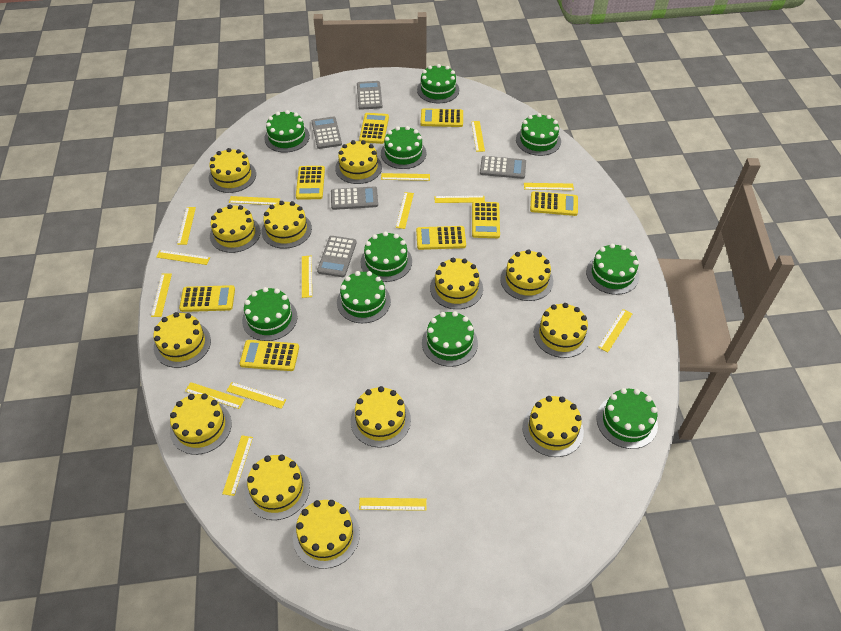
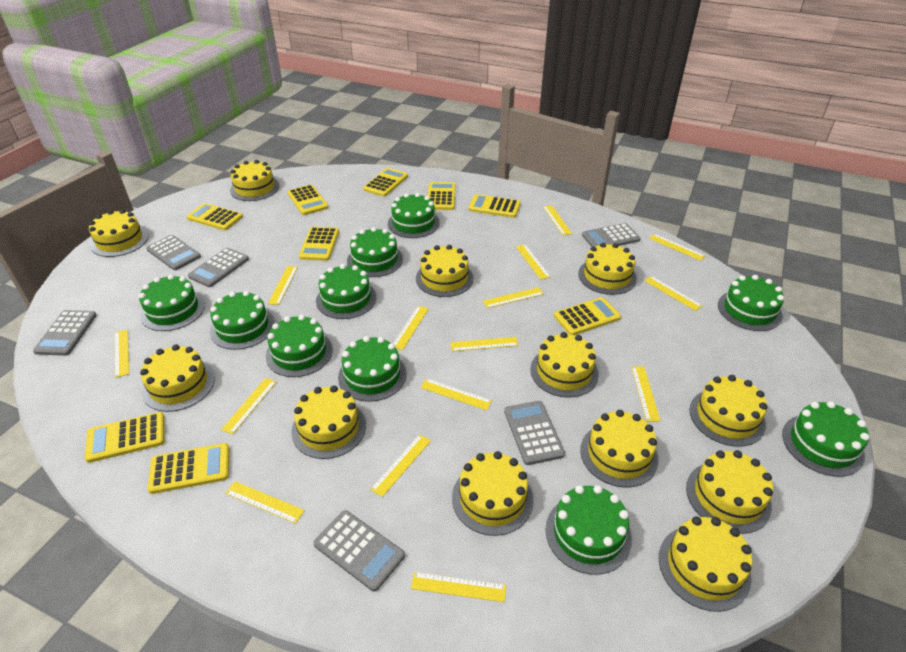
grey calculator: [312,116,342,149] [317,236,357,277] [331,186,378,210] [357,81,383,110] [480,156,526,179] = 5 -> [33,310,97,356] [146,235,201,270] [188,248,249,287] [314,510,405,592] [504,401,565,465] [582,223,640,247] = 6
yellow cake: [153,312,211,368] [170,393,232,455] [209,148,256,193] [210,204,261,253] [245,455,310,520] [262,201,312,249] [293,500,360,569] [335,140,382,184] [351,386,411,448] [430,258,483,309] [500,249,553,301] [522,396,584,457] [534,303,590,358] = 13 -> [89,209,148,257] [140,344,215,412] [230,160,279,201] [291,386,366,459] [416,245,473,297] [452,451,533,536] [530,332,599,398] [578,243,637,295] [580,410,659,487] [659,516,753,612] [686,450,773,534] [689,375,768,447] = 12
yellow calculator: [179,285,235,312] [239,340,299,371] [296,166,325,200] [359,113,389,144] [416,226,466,250] [421,108,463,127] [472,202,500,238] [530,191,578,216] = 8 -> [85,412,164,463] [147,443,229,494] [187,203,243,230] [287,184,328,215] [299,227,339,261] [363,168,408,197] [428,182,456,210] [468,194,521,218] [554,297,621,335] = 9

